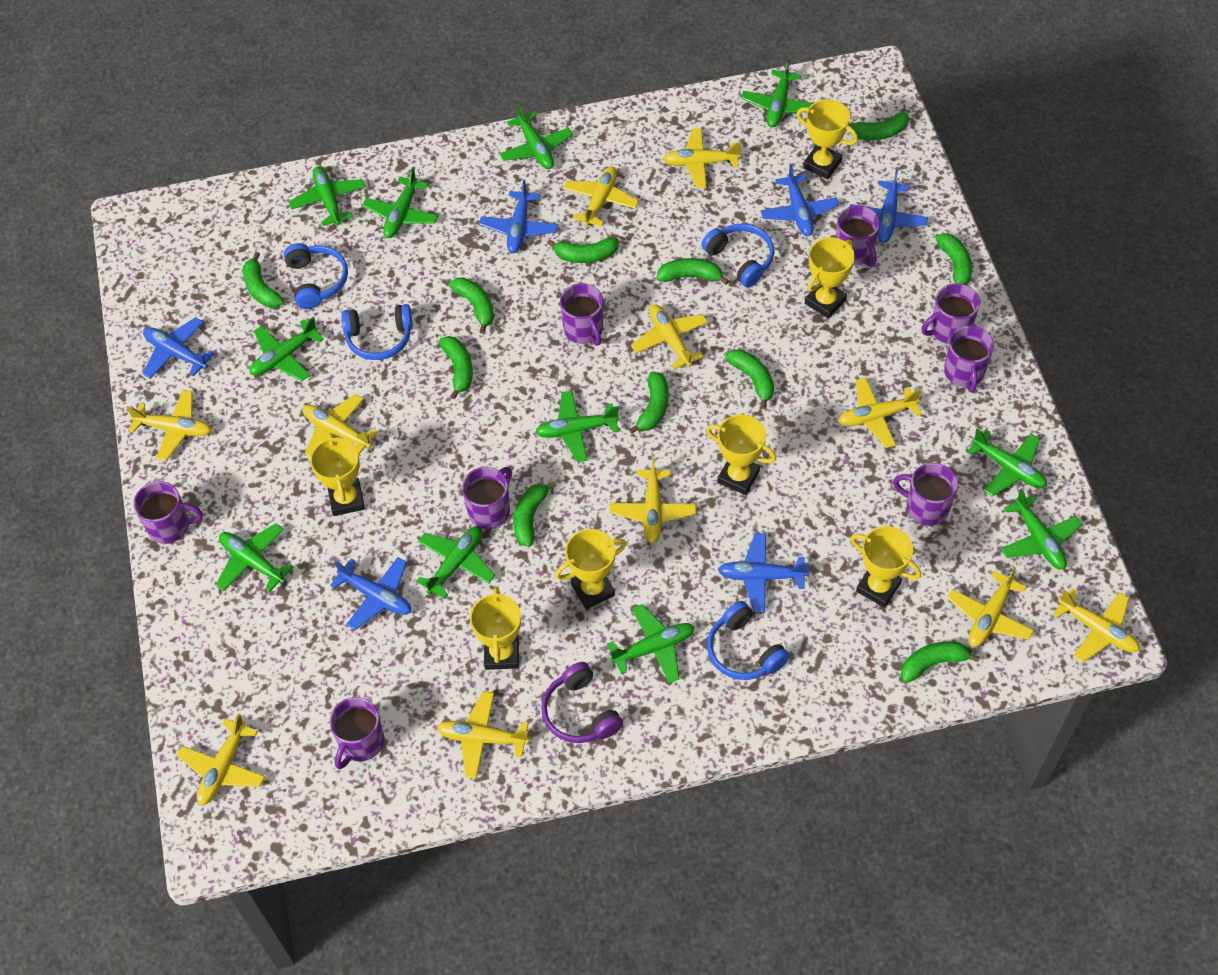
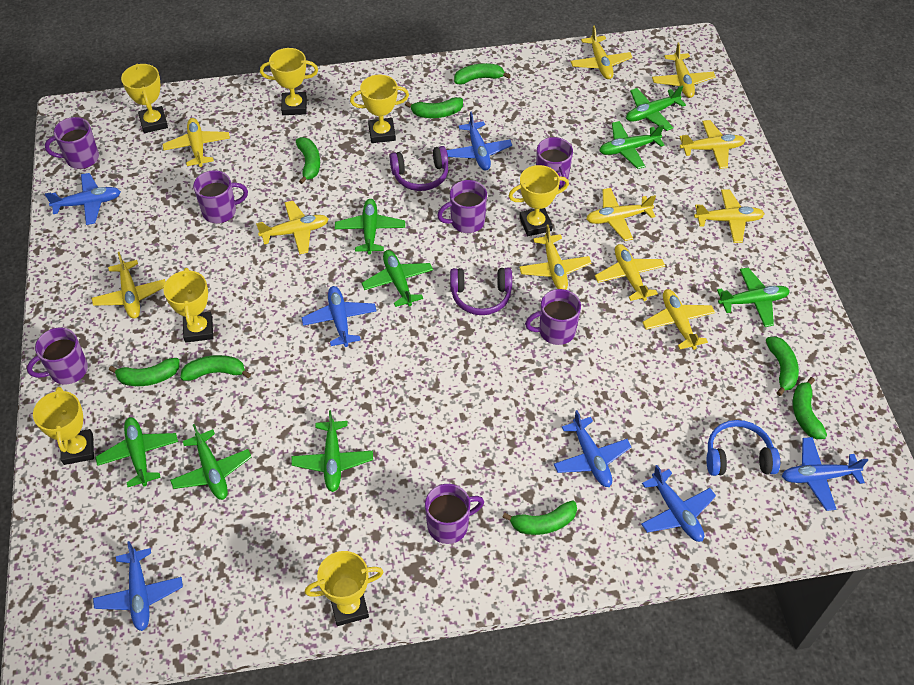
blue headphones: [284,243,348,309] [342,304,412,360] [701,224,775,287] [707,601,790,680] = 4 -> [707,420,780,476] = 1
blue plane: [143,317,215,379] [330,557,411,630] [479,179,558,253] [718,533,809,612] [761,164,839,236] [850,170,928,243] = 6 -> [45,173,121,225] [93,541,183,631] [302,286,376,347] [447,112,512,171] [554,410,631,487] [641,465,716,542] [782,437,868,511] = 7
green banana: [243,252,284,308] [439,336,473,399] [449,278,494,334] [513,481,557,547] [547,238,619,263] [629,372,669,434] [657,258,729,285] [725,350,774,409] [849,112,909,140] [901,641,980,683] [936,233,972,285] = 11 -> [109,358,180,386] [180,355,251,381] [296,137,320,184] [405,97,463,118] [454,63,511,85] [502,500,577,535] [766,336,799,396] [793,377,827,439] = 8
green plane: [216,523,294,592] [250,317,324,381] [289,166,365,226] [363,167,438,238] [416,526,495,599] [499,104,573,169] [535,390,619,462] [607,604,694,683] [741,59,813,127] [967,428,1047,497] [1001,489,1082,570] = 11 -> [95,417,178,487] [170,424,252,500] [291,410,373,492] [335,199,405,255] [362,250,433,307] [599,121,664,169] [626,85,686,131] [717,268,790,327] = 8
purple headphones: [541,662,623,743] = 1 -> [390,146,448,191] [450,268,512,315] = 2
purple mug: [133,481,203,544] [329,697,384,769] [462,467,512,529] [560,283,603,346] [836,206,880,267] [893,463,958,526] [922,283,980,344] [944,326,994,392] = 8 -> [27,328,88,384] [45,117,99,169] [193,170,248,224] [425,484,484,544] [437,180,487,233] [525,289,581,345] [536,137,573,189] = 7

